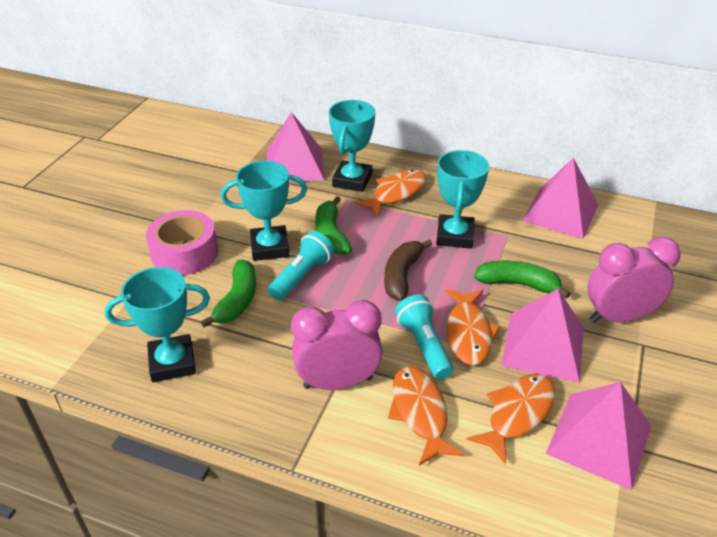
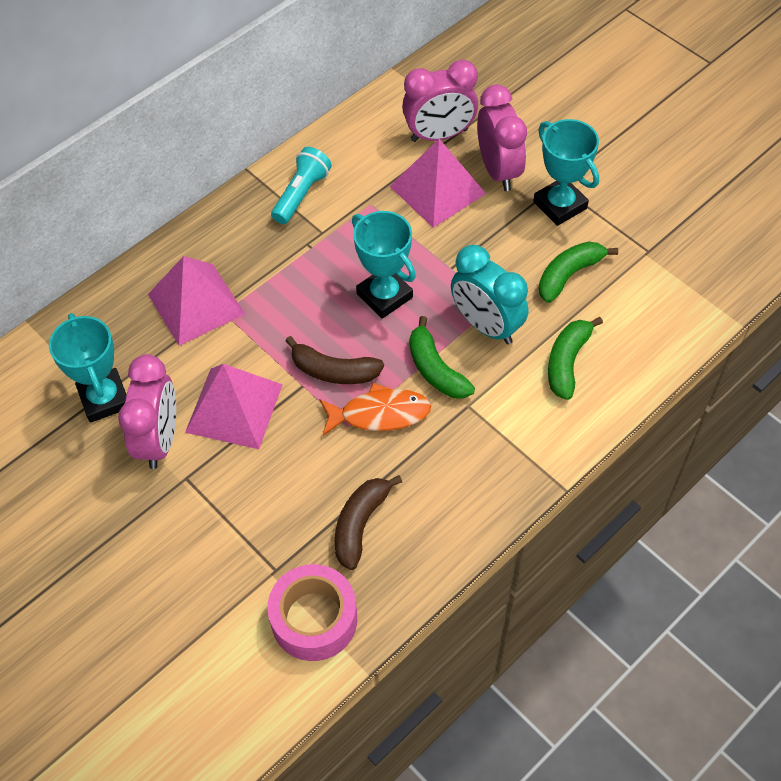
brown banana: [384,239,432,301] = 1 -> [285,336,384,384] [335,475,402,570] = 2
orange fish: [354,169,427,217] [388,366,464,466] [446,289,501,365] [466,374,555,465] = 4 -> [319,383,431,436] = 1
pink clock: [291,300,383,390] [587,237,681,323] = 2 -> [118,354,176,469] [402,60,478,142] [477,84,527,191] = 3
pink pyramid: [267,112,324,182] [501,289,584,383] [522,158,598,239] [546,382,651,490] = 4 -> [148,256,245,346] [185,364,283,449] [390,139,486,228] = 3
turquoise clock: none = 0 -> [451,245,528,344] = 1
turquoise flashlight: [268,231,334,300] [395,294,453,380] = 2 -> [271,147,332,224] = 1
turquoise trophy: [105,267,210,382] [221,161,307,261] [329,100,375,192] [436,150,489,249] = 4 -> [49,313,126,423] [352,211,416,319] [533,119,599,226] = 3

